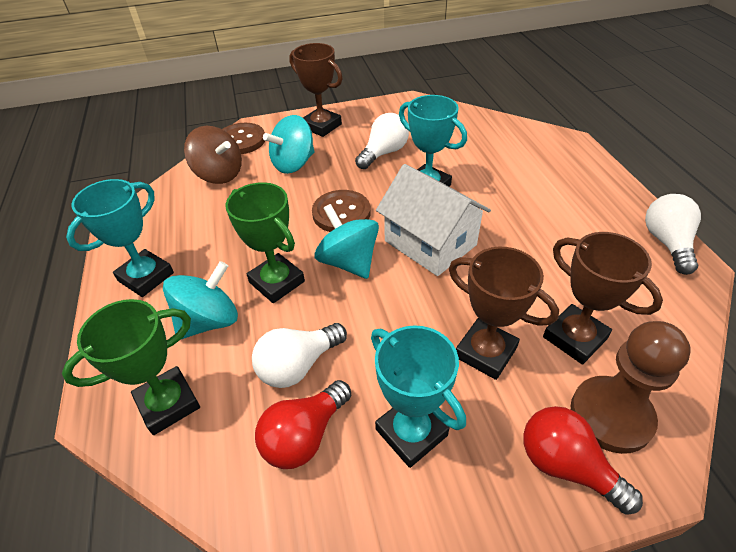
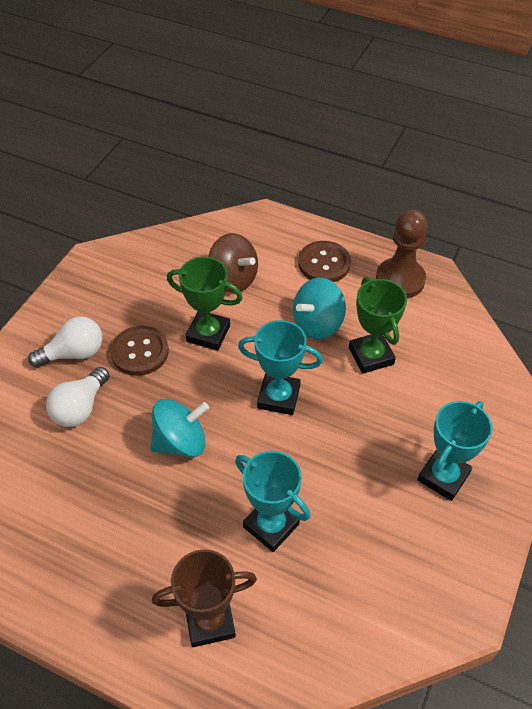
brown trophy: [289,43,343,137] [449,247,559,380] [543,232,663,364] = 3 -> [152,549,257,647] = 1
red light bulb: [255,380,351,469] [523,406,643,514] = 2 -> none = 0
turquoise spinning top: [163,261,238,339] [263,115,314,174] [314,204,379,279] = 3 -> [151,399,209,458] [293,277,346,340] = 2
white house: [376,164,491,276] = 1 -> none = 0
white light bulb: [252,323,347,388] [355,113,409,169] [645,194,701,275] = 3 -> [28,316,102,368] [46,367,110,427] = 2

